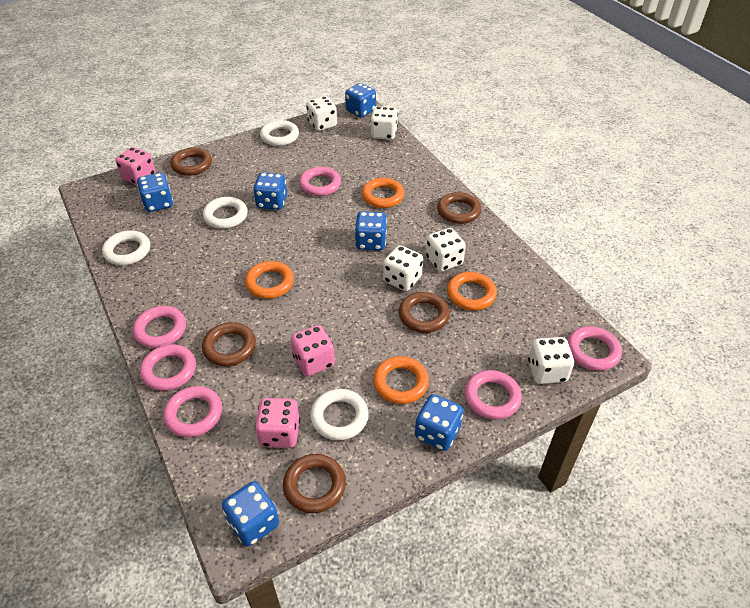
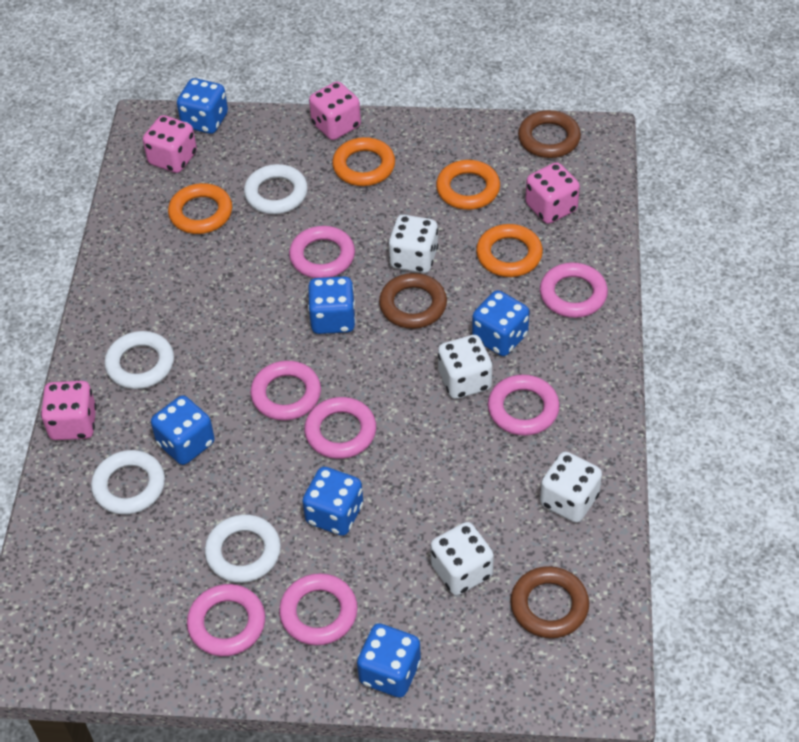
brown ring: [170,148,212,176] [202,322,256,366] [283,454,346,513] [399,292,450,333] [437,192,481,224] = 5 -> [379,273,447,329] [510,566,589,638] [518,110,581,158] = 3
pink dice: [115,147,156,185] [255,398,300,448] [291,325,335,376] = 3 -> [41,381,97,440] [143,115,197,173] [309,81,361,140] [525,162,580,224] = 4
pink ring: [133,306,186,348] [140,344,196,391] [163,386,222,437] [299,167,341,196] [465,370,522,420] [567,326,622,371] = 6 -> [187,584,265,656] [250,361,321,421] [279,573,358,645] [289,226,355,278] [304,397,376,459] [488,375,560,436] [540,262,608,318] = 7
white dice: [306,96,337,131] [370,106,398,140] [383,245,423,291] [426,228,466,272] [528,337,574,384] = 5 -> [389,215,438,273] [430,522,494,595] [438,335,493,399] [540,452,602,523] = 4

